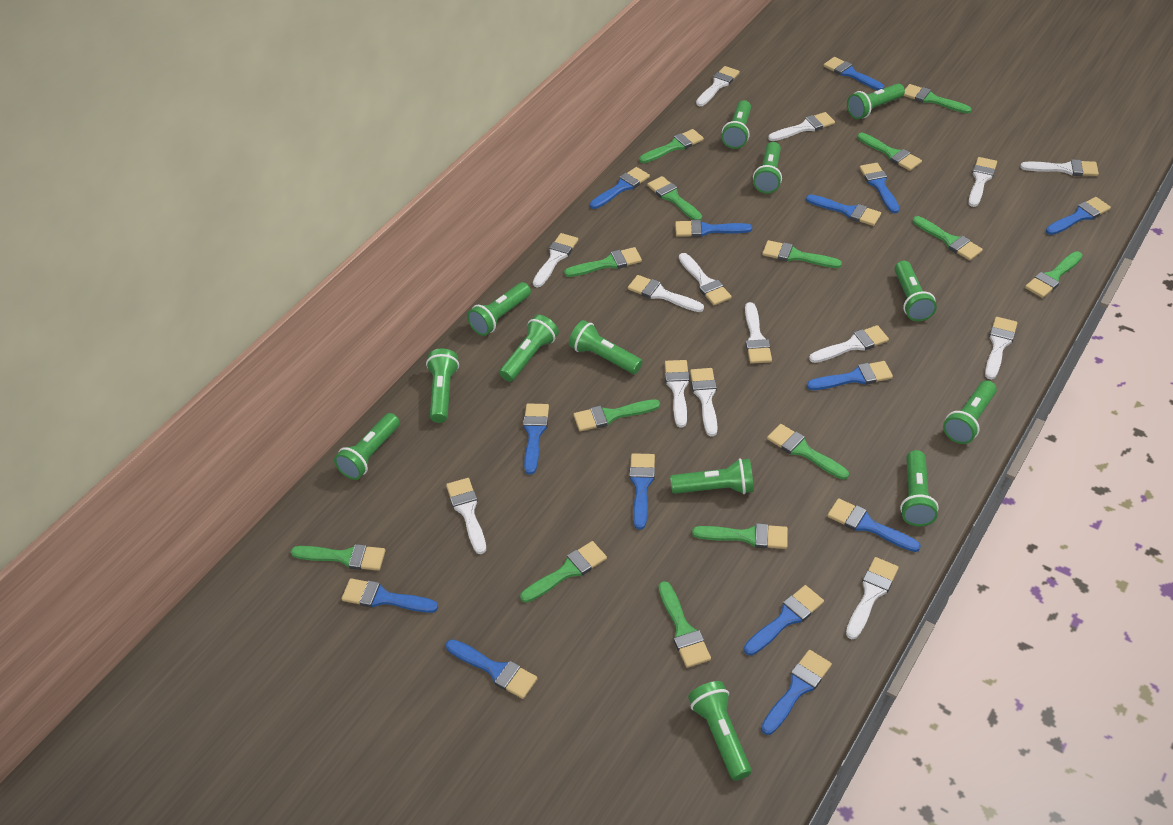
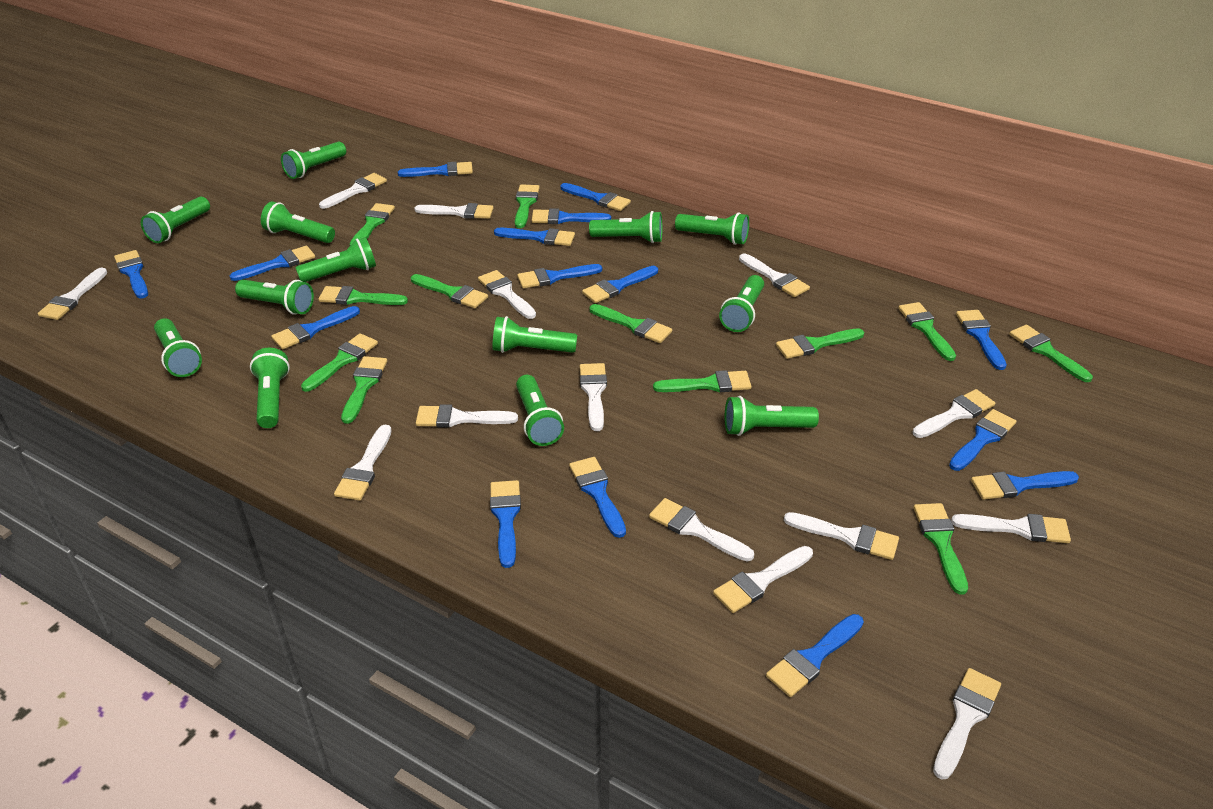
blue brush: [341,578,438,613] [446,639,538,699] [523,404,549,475] [590,167,650,209] [629,453,655,530] [675,220,752,237] [744,585,824,655] [761,650,832,735] [806,194,881,226] [807,361,893,390] [824,57,884,90] [827,498,921,552] [859,163,900,213] [1046,197,1111,235] = 14 -> [114,250,148,299] [230,246,315,281] [271,306,360,349] [398,162,473,177] [490,480,521,568] [494,228,575,246] [517,264,602,288] [532,209,611,224] [560,183,631,211] [569,457,626,538] [582,266,658,303] [766,614,864,697] [949,409,1016,471] [956,310,1007,370] [971,471,1079,500] = 15
green brush: [291,544,385,571] [520,541,607,603] [564,247,642,277] [573,399,660,431] [639,129,704,163] [647,176,702,220] [659,581,711,668] [692,523,788,549] [762,240,842,268] [767,424,849,480] [857,133,922,171] [903,84,972,114] [913,216,983,261] [1025,251,1083,298] = 14 -> [301,333,378,392] [318,286,408,305] [341,356,387,424] [350,203,395,245] [411,274,488,308] [515,184,540,228] [590,304,672,343] [653,370,752,392] [776,328,864,359] [898,302,956,361] [914,503,968,595] [1009,325,1093,382] = 12

